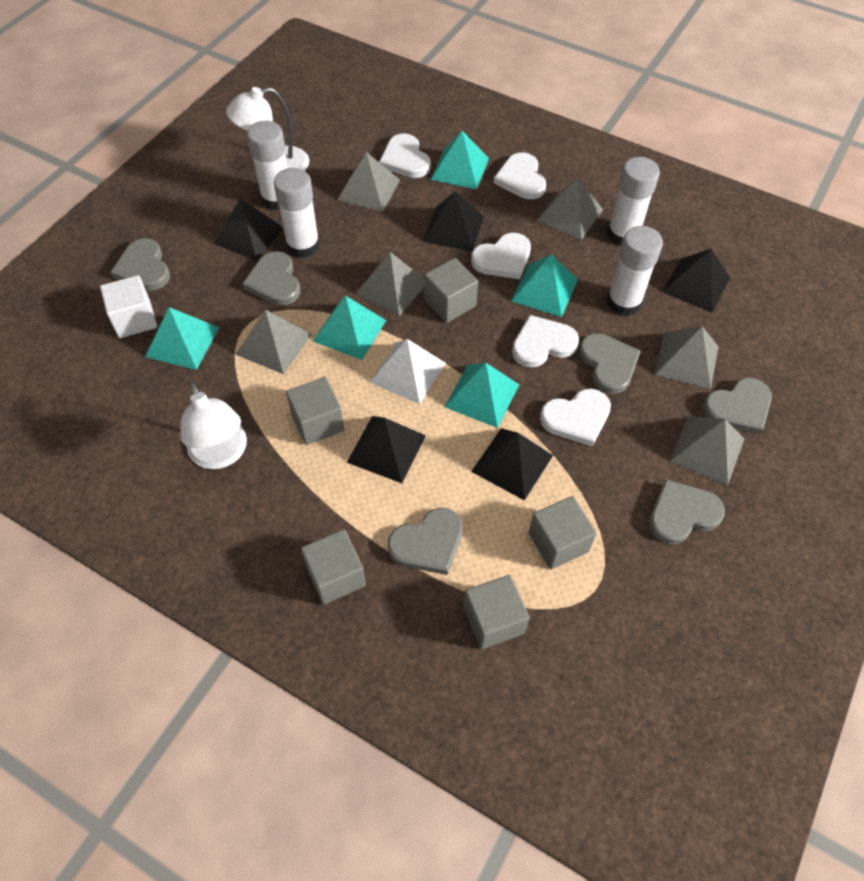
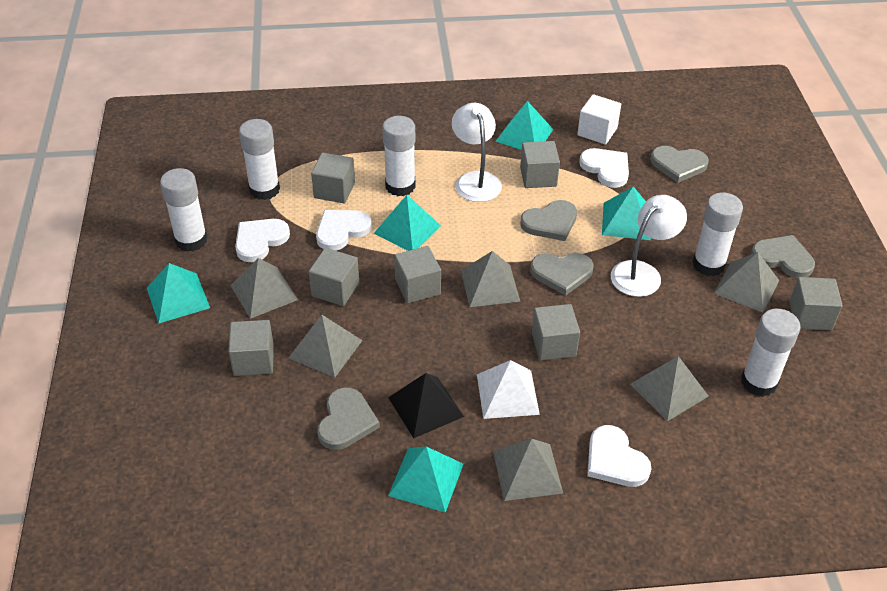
black pyramid: [214,198,283,261] [347,416,426,483] [423,191,484,251] [471,428,553,501] [662,249,730,312] = 5 -> [388,373,464,438] = 1
grey cube: [286,377,345,445] [301,529,366,604] [424,258,478,323] [464,575,530,650] [529,496,597,569] = 5 -> [228,320,274,376] [309,248,359,306] [311,152,355,203] [394,246,441,303] [520,141,560,188] [532,304,580,361] [789,277,843,330] = 7
grey heart: [111,238,170,291] [242,251,300,305] [388,508,463,575] [579,333,641,394] [649,479,725,544] [703,377,772,435] = 6 -> [317,387,380,450] [520,200,577,241] [530,253,594,296] [650,146,709,183] [751,235,815,278] = 5
white glue stick: [247,121,288,210] [274,168,320,258] [607,157,660,246] [607,226,663,316] = 4 -> [160,168,208,252] [239,119,280,200] [383,116,415,196] [692,193,743,276] [741,309,801,397] = 5
white heart: [379,133,431,178] [471,233,531,279] [494,152,546,199] [512,315,579,368] [540,389,611,446] = 5 -> [235,219,290,262] [316,210,372,251] [579,148,629,188] [587,425,651,487] = 4

